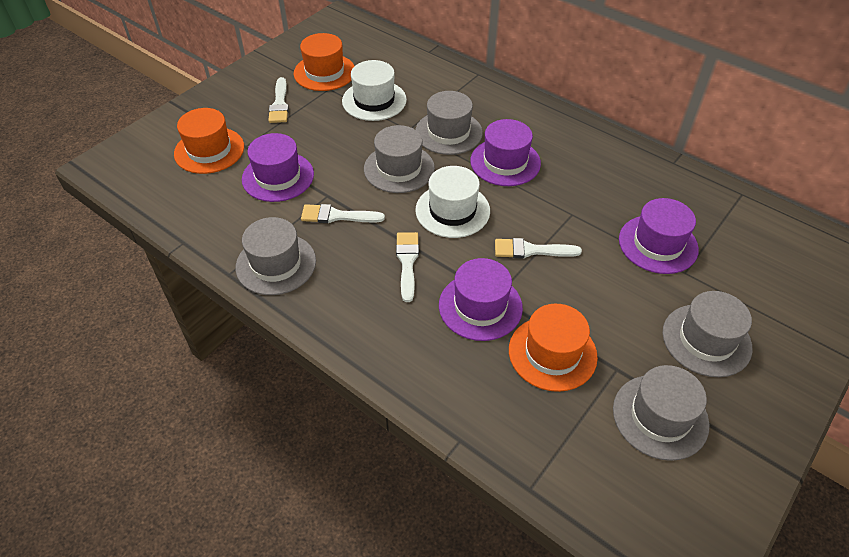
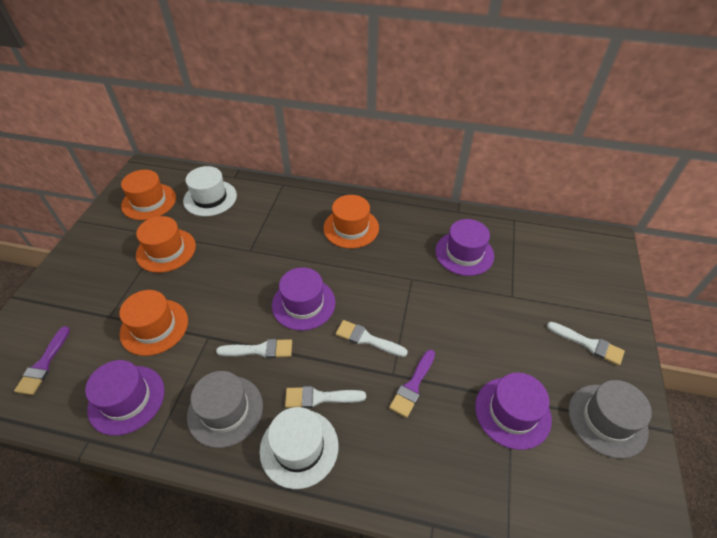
grey hat: [236,217,316,295] [364,125,435,193] [415,91,483,155] [613,365,709,461] [662,291,752,377] = 5 -> [187,371,263,448] [569,380,652,459] = 2
orange hat: [174,108,244,174] [293,33,354,91] [509,304,598,392] = 3 -> [119,290,188,356] [121,170,176,220] [136,216,196,273] [323,195,379,248] = 4
purple brush: none = 0 -> [14,326,70,395] [389,350,435,418] = 2

